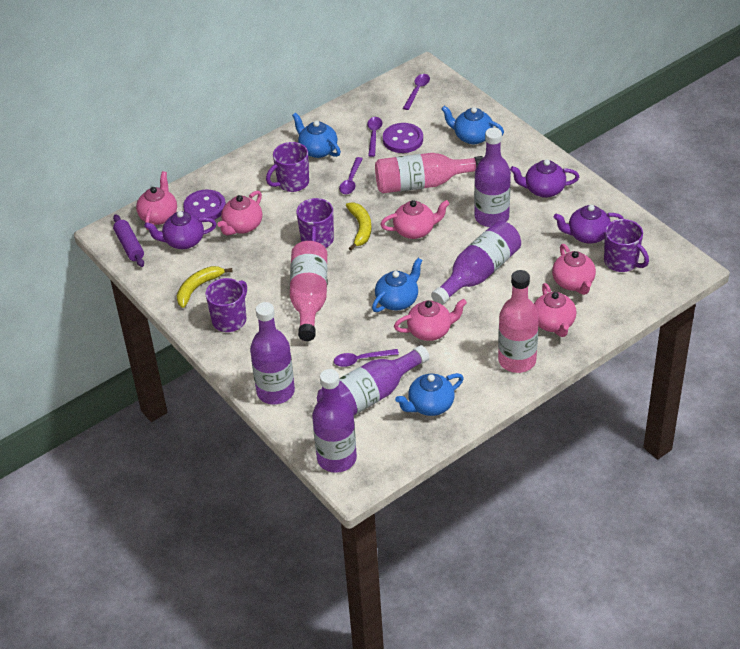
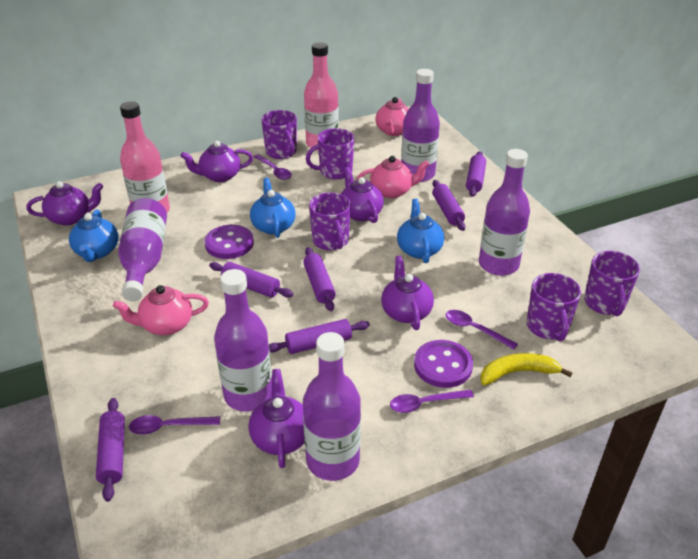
blue teapot: [292,113,341,158] [372,258,423,312] [395,373,464,416] [441,106,504,144] = 4 -> [69,209,118,262] [250,178,296,238] [397,199,444,263] = 3
pink bottle: [290,241,327,341] [375,153,483,193] [498,270,539,373] = 3 -> [120,101,170,213] [304,42,339,151] = 2
pink teapot: [136,171,177,230] [217,191,262,236] [380,200,449,239] [394,299,467,341] [534,283,576,337] [552,244,596,295] = 6 -> [113,285,209,335] [357,156,430,198] [375,97,409,136] = 3
purple mug: [205,278,247,332] [266,142,309,192] [296,198,334,248] [604,219,649,272] = 4 -> [261,110,297,159] [306,128,354,179] [309,193,351,250] [526,273,581,342] [584,251,640,316] = 5
purple rolling pin: [113,214,144,267] = 1 -> [96,398,125,502] [209,262,293,297] [269,319,370,354] [303,247,336,311] [432,180,465,231] [466,151,486,197] = 6
purple teapot: [144,211,216,249] [510,159,579,198] [554,205,624,244] = 3 -> [26,181,103,226] [181,141,253,182] [248,369,305,468] [341,167,384,223] [381,256,434,330] = 5
yellow banana: [177,266,233,308] [346,202,372,251] = 2 -> [481,353,573,385] = 1

